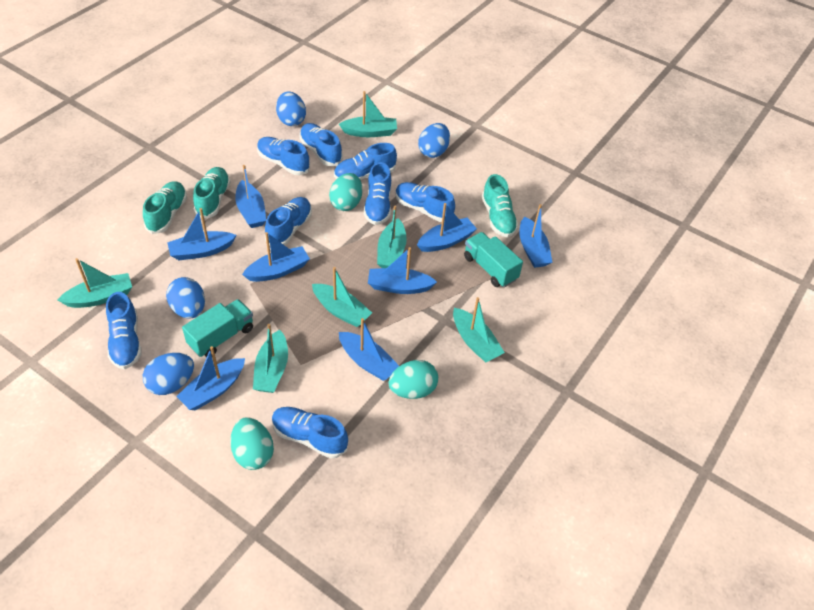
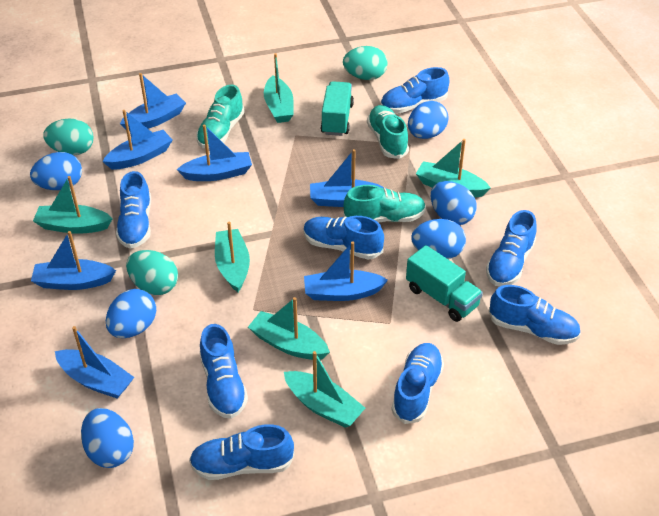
blue boat: [167,208,236,260] [176,346,245,410] [235,165,266,228] [242,232,310,282] [339,318,399,381] [368,247,437,294] [417,203,477,252] [519,204,553,268] = 8 -> [31,231,116,290] [55,326,134,399] [102,110,172,169] [120,73,186,132] [177,125,252,181] [304,241,388,301] [310,149,384,207] = 7
blue egg: [143,353,194,395] [166,277,205,319] [276,92,306,126] [418,123,450,158] = 4 -> [30,152,82,190] [81,408,134,468] [106,289,156,338] [408,101,449,139] [411,219,466,259] [431,181,477,225] = 6

